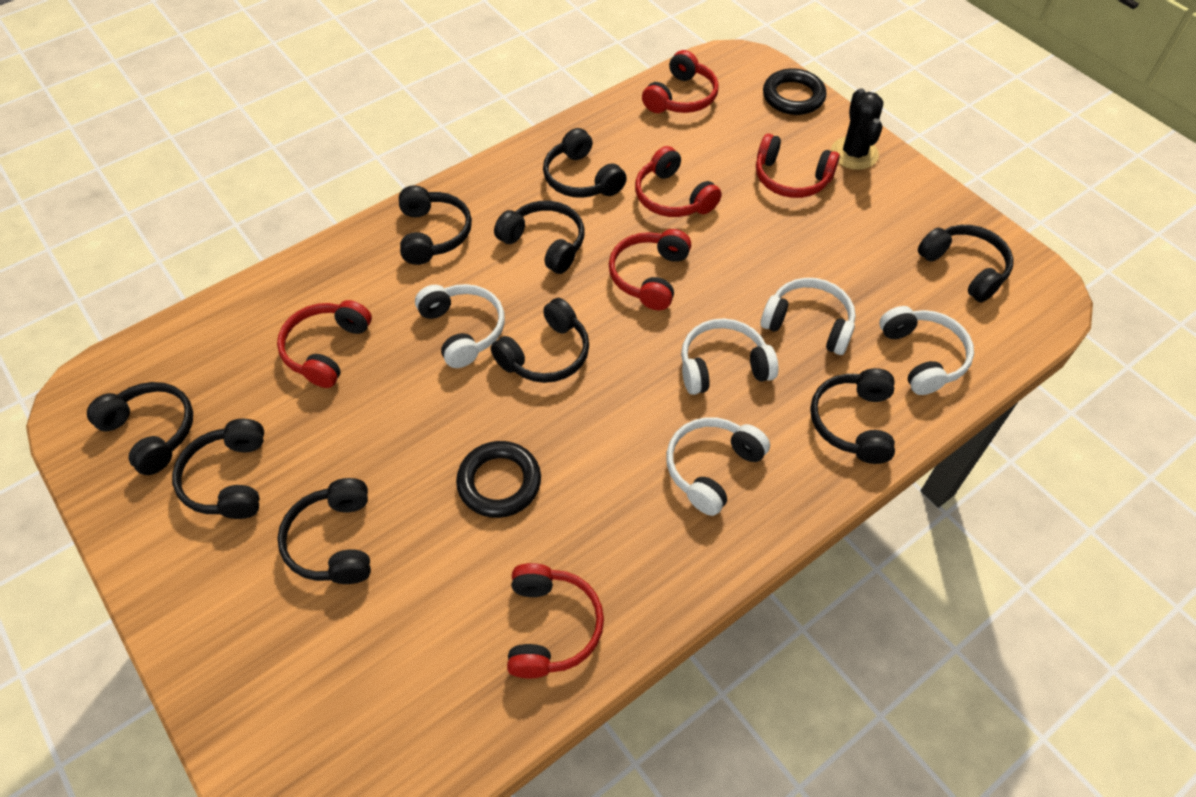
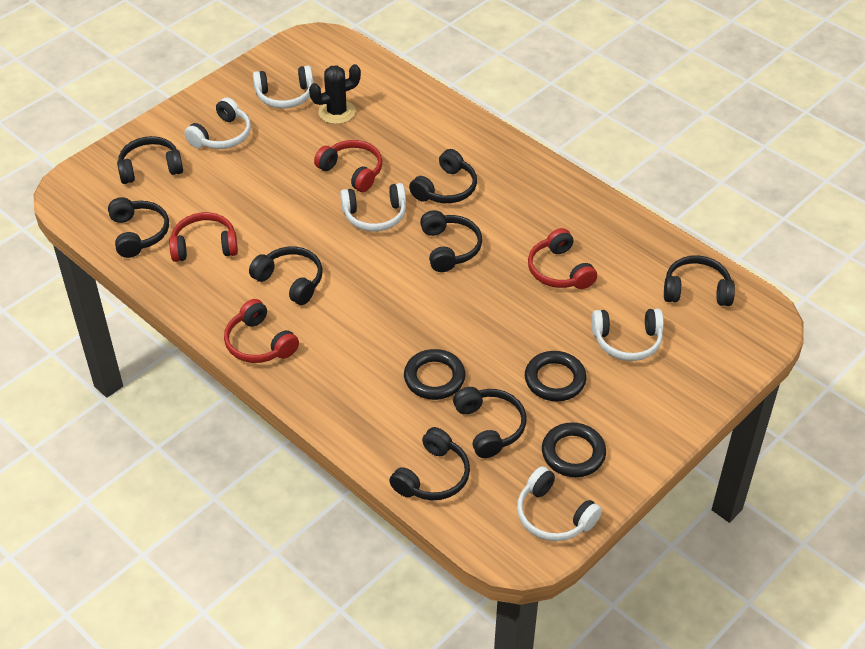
black headphones: [87,382,193,475] [172,419,264,519] [277,478,371,584] [399,185,472,265] [491,298,589,383] [494,201,584,274] [543,128,627,198] [810,368,895,464] [918,225,1014,303] = 9 -> [108,197,169,258] [117,136,183,184] [249,247,323,305] [389,427,470,500] [409,149,477,203] [420,210,482,272] [453,387,526,458] [664,255,735,306] = 8
black ring: [456,441,541,518] [763,69,826,115] = 2 -> [404,349,465,400] [525,351,586,401] [542,422,606,477] = 3
red headphones: [277,300,372,388] [507,563,604,678] [609,229,691,310] [635,146,722,217] [642,50,719,113] [756,134,840,198] = 6 -> [169,212,238,262] [224,299,299,363] [314,140,382,192] [528,228,597,289] = 4

